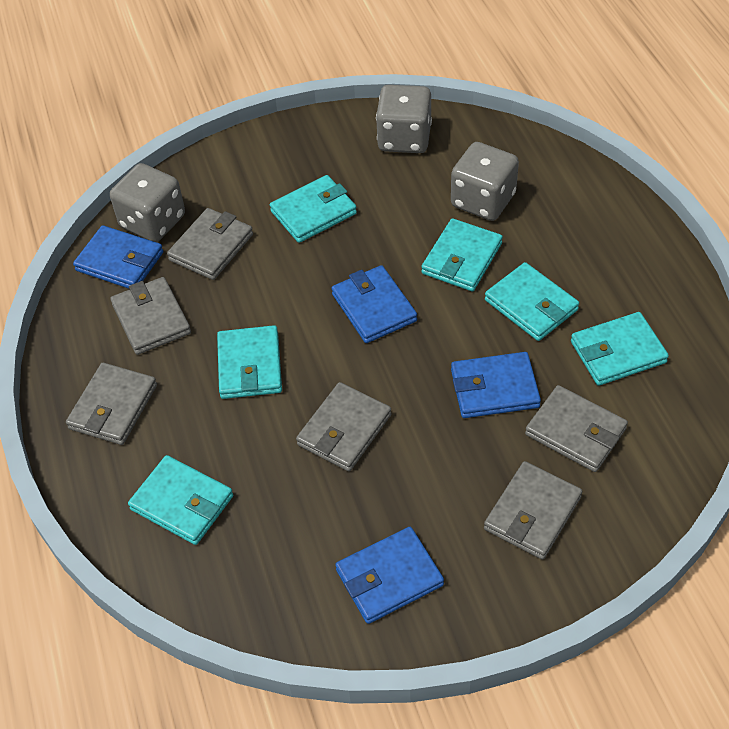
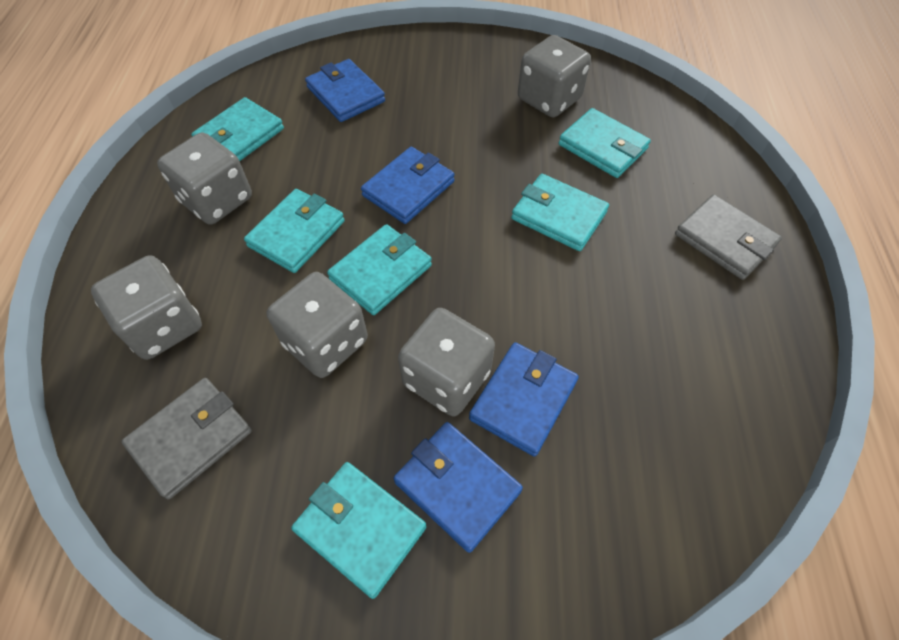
grey dice: [110,163,185,242] [376,85,432,153] [451,142,519,221] = 3 -> [91,255,202,360] [157,132,252,225] [267,272,368,378] [398,308,495,416] [518,35,591,117] = 5
grey wallet: [66,363,157,445] [110,277,191,355] [167,208,253,280] [296,382,392,471] [484,461,582,560] [525,385,628,472] = 6 -> [121,378,252,499] [675,194,782,280] = 2

